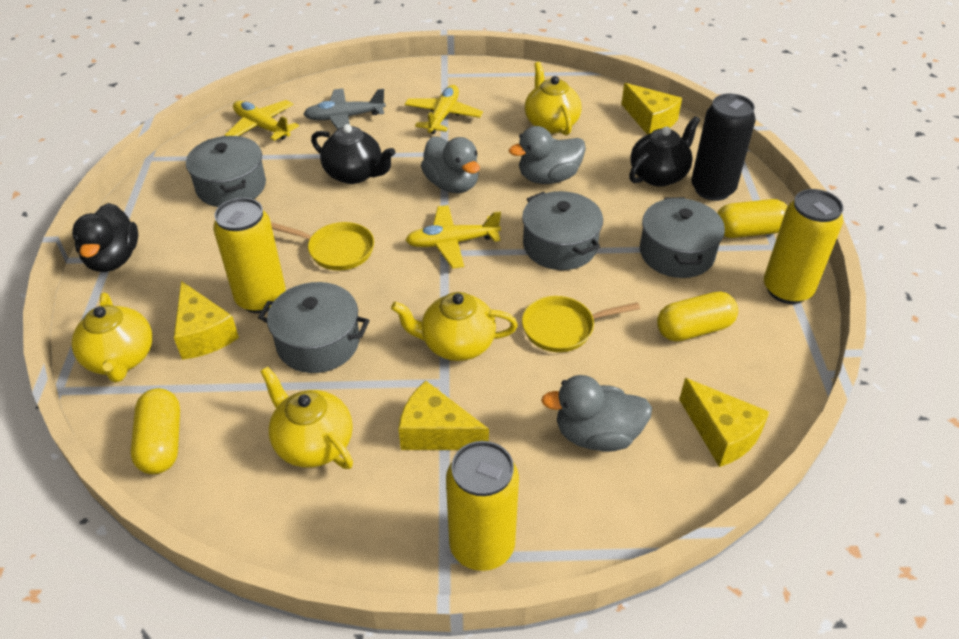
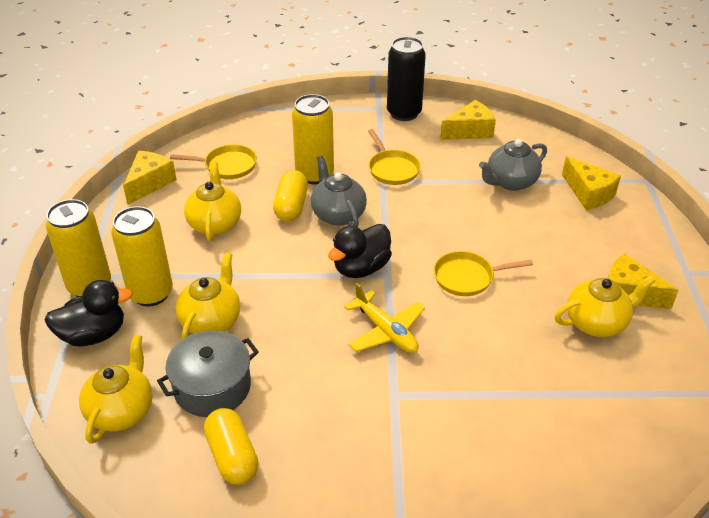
black duck: [72,203,138,272] = 1 -> [44,280,133,346] [328,224,392,278] = 2
black teapot: [311,124,395,184] [629,116,700,187] = 2 -> none = 0
grey duck: [421,136,480,193] [509,126,586,184] [541,375,652,452] = 3 -> none = 0
grey plane: [304,88,386,130] = 1 -> none = 0
grey pot: [186,136,266,207] [258,282,370,373] [522,191,603,270] [640,197,725,278] = 4 -> [157,330,259,417] = 1
grey teapot: none = 0 -> [311,156,367,227] [479,139,547,191] = 2
yellow capsule: [131,388,180,475] [657,292,738,341] [717,199,787,238] = 3 -> [204,408,259,485] [273,170,308,221] = 2
yellow pan: [271,222,374,271] [522,296,640,352] = 2 -> [170,144,257,179] [368,129,421,185] [434,251,533,296] = 3
yellow plane: [224,100,299,141] [405,85,483,134] [406,205,501,269] = 3 -> [344,283,425,353] = 1

